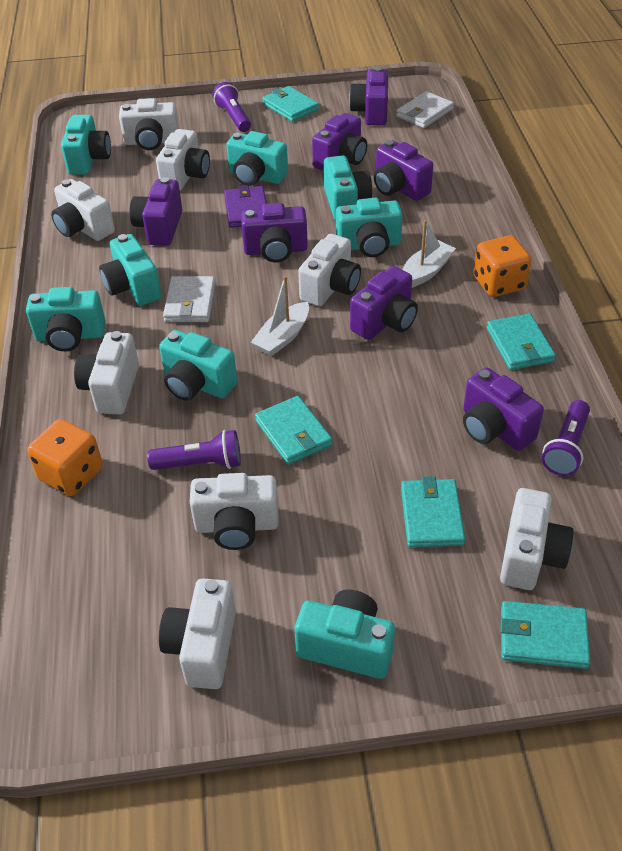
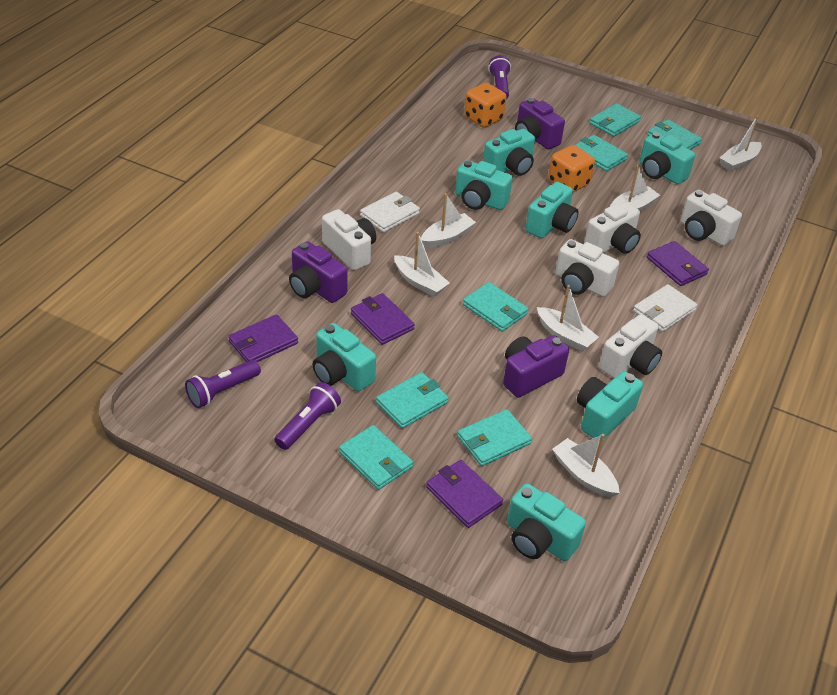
purple camera: [130,177,182,246] [241,203,308,262] [312,113,367,171] [349,67,388,125] [350,266,418,340] [374,140,433,201] [463,367,544,451] = 7 -> [289,241,348,303] [503,335,569,398] [515,98,565,149] = 3
purple wallet: [224,185,267,228] = 1 -> [228,314,298,362] [351,293,415,345] [426,460,503,528] [647,241,709,286] = 4
turquoise camera: [26,287,106,351] [61,115,111,174] [99,234,162,306] [159,330,237,400] [226,131,288,186] [294,590,395,679] [324,156,372,220] [336,198,403,257] = 8 -> [312,323,376,392] [455,160,513,210] [483,129,535,176] [507,483,586,561] [525,182,579,238] [577,371,643,438] [639,132,695,184] = 7
turquoise wallet: [255,396,332,465] [262,86,319,122] [401,476,465,548] [487,314,556,370] [500,601,590,669] = 5 -> [339,425,413,490] [376,372,449,429] [457,409,532,466] [463,282,529,332] [576,135,628,171] [590,103,641,137] [647,119,702,150] = 7
white boat: [251,276,309,356] [402,220,456,288] = 2 -> [394,232,450,297] [421,193,476,248] [537,285,599,351] [552,434,620,498] [610,165,660,211] [720,116,762,171] = 6
white camera: [51,179,115,241] [74,331,139,415] [119,98,179,150] [156,129,210,191] [159,578,236,689] [190,473,279,550] [298,234,361,306] [500,488,574,590] = 8 -> [322,209,376,271] [555,239,619,297] [584,202,641,254] [599,314,662,378] [680,190,742,246] = 5

